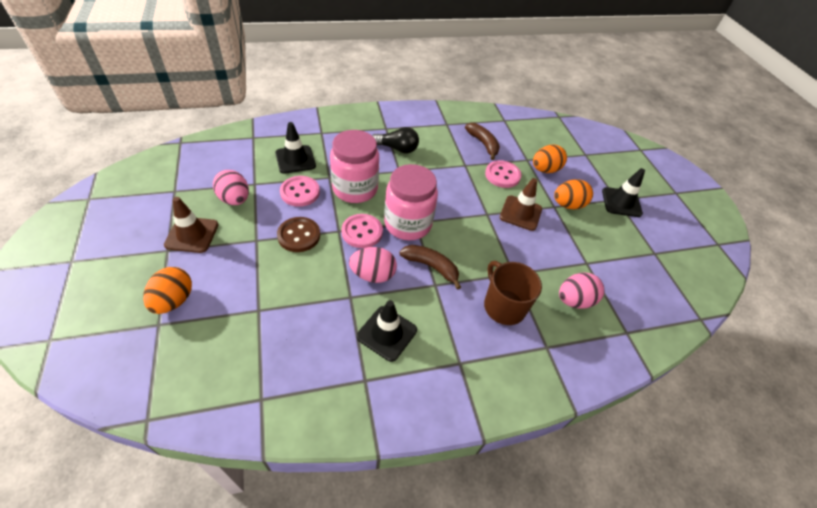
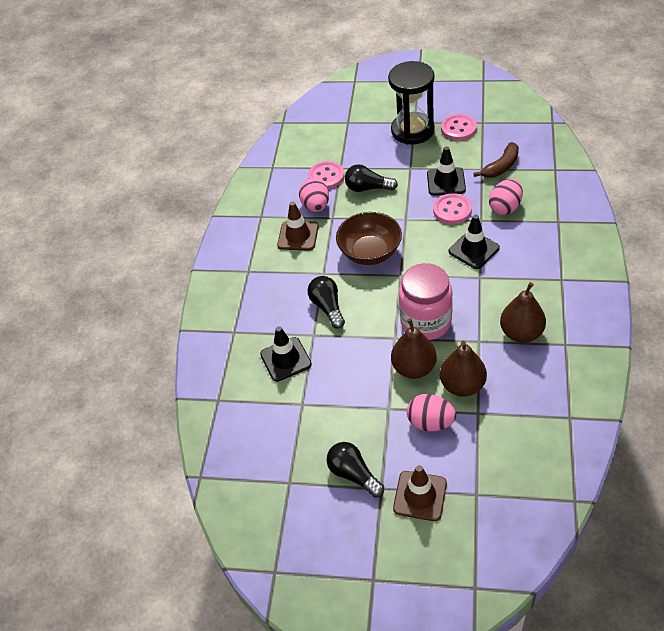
black hourglass: none = 0 -> [388,61,435,145] = 1
black light bulb: [372,127,419,154] = 1 -> [307,276,345,329] [327,442,384,497] [345,164,398,192] = 3
brown banana: [399,245,461,289] [465,123,500,160] = 2 -> [474,142,519,178] = 1
brown bowl: none = 0 -> [336,212,402,265] = 1
brown button: [277,217,320,252] = 1 -> none = 0
brown mug: [484,261,542,325] = 1 -> none = 0
brown pear: none = 0 -> [391,318,437,379] [440,341,487,397] [500,282,546,343] = 3
orange egg: [143,267,192,314] [533,144,567,173] [554,180,593,209] = 3 -> none = 0
pink jar: [330,130,379,203] [384,164,438,240] = 2 -> [399,263,453,340] = 1

